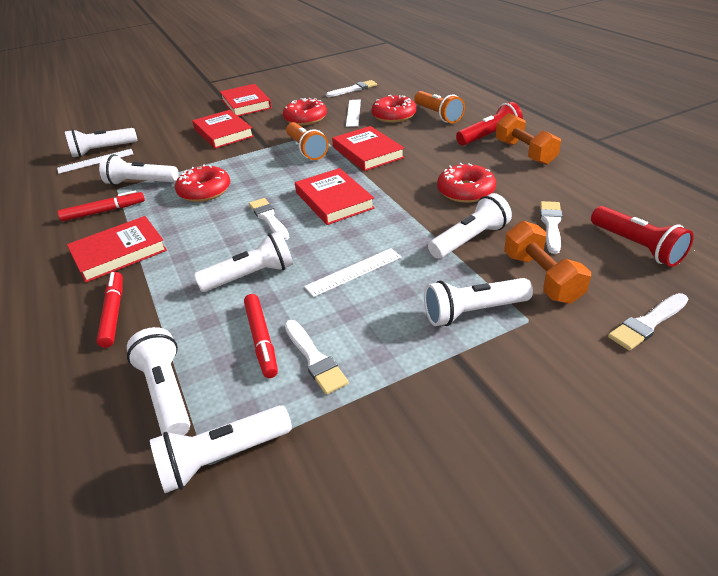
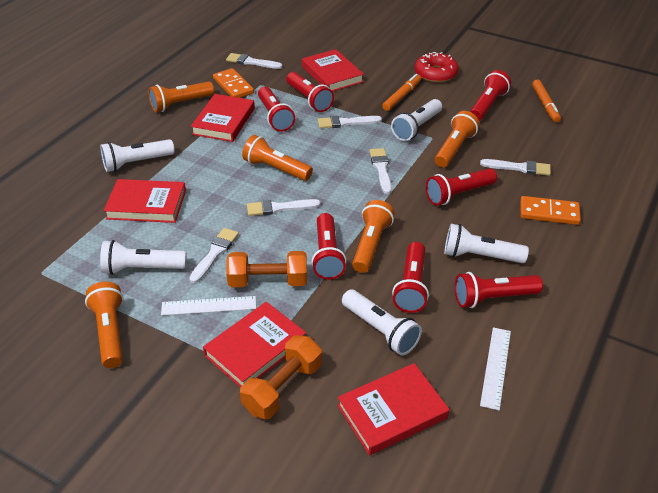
orange domino: none = 0 -> [213,68,254,98] [520,196,581,225] = 2
orange flashlight: [286,122,329,160] [414,91,465,123] = 2 -> [85,282,123,368] [148,81,214,112] [242,135,313,181] [352,200,395,273] [435,111,480,168] = 5
orange marker: none = 0 -> [382,74,421,111] [532,80,561,122] = 2
red donut: [175,164,230,202] [283,98,327,126] [371,95,417,123] [437,163,496,203] = 4 -> [414,52,458,83] = 1
red flashlight: [456,102,523,146] [591,206,694,267] = 2 -> [258,86,295,132] [286,72,334,112] [311,213,347,280] [392,242,429,313] [426,168,497,206] [455,272,543,308] [470,70,511,121] = 7
red marker: [58,190,145,221] [96,272,123,348] [244,294,278,378] = 3 -> none = 0
white brush: [249,198,290,240] [284,320,349,395] [326,80,377,97] [540,201,562,254] [608,293,688,351] = 5 -> [189,228,239,283] [226,53,282,69] [247,199,321,216] [318,116,382,128] [369,148,392,194] [480,159,551,176] = 6
white flashlight: [65,128,138,157] [99,154,179,185] [127,327,190,435] [150,405,292,493] [194,231,293,292] [424,278,533,326] [428,193,512,259] = 7 -> [100,139,175,172] [100,240,187,275] [342,290,422,355] [391,99,442,141] [444,224,529,263] = 5
white ruler: [57,149,133,174] [304,248,402,297] [346,99,361,127] = 3 -> [161,296,256,316] [480,327,511,410] = 2

